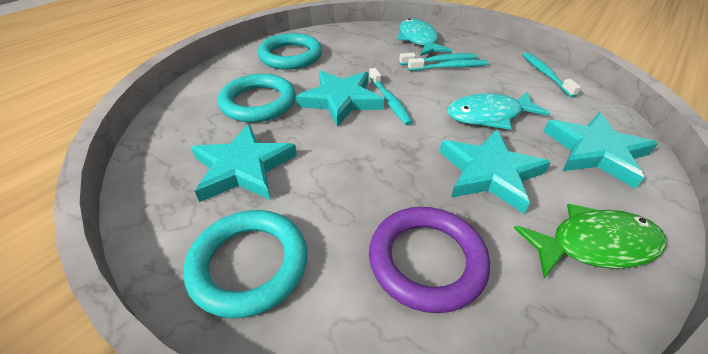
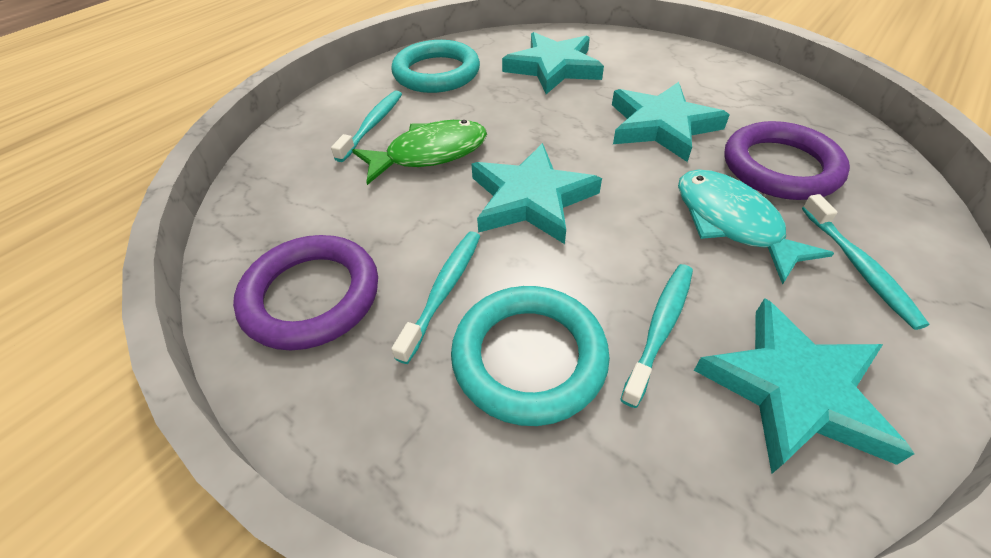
purple ring: [369,207,490,313] = 1 -> [233,235,378,350] [724,121,850,200] = 2
turquoise fish: [397,18,452,56] [447,91,550,130] = 2 -> [678,169,834,285] = 1
turquoise ring: [183,210,308,318] [218,74,296,122] [258,33,322,70] = 3 -> [391,40,480,93] [451,286,610,426] = 2

